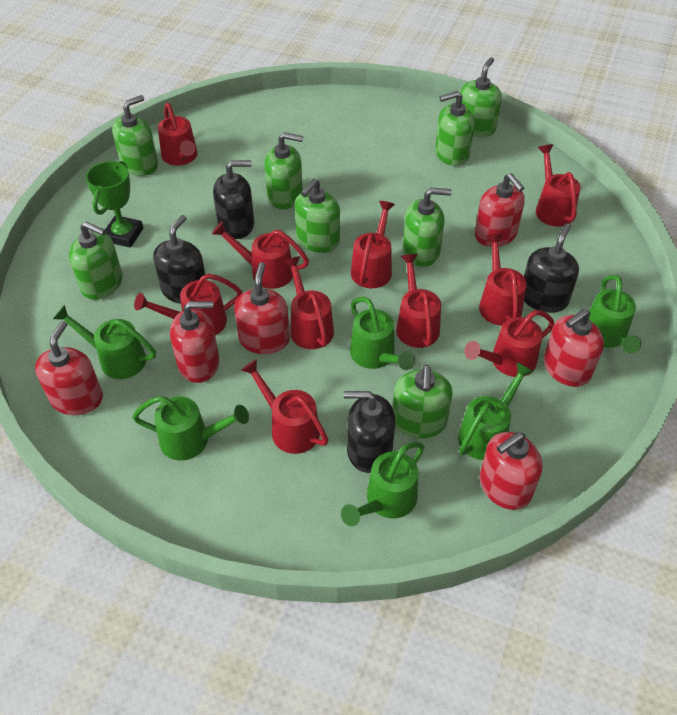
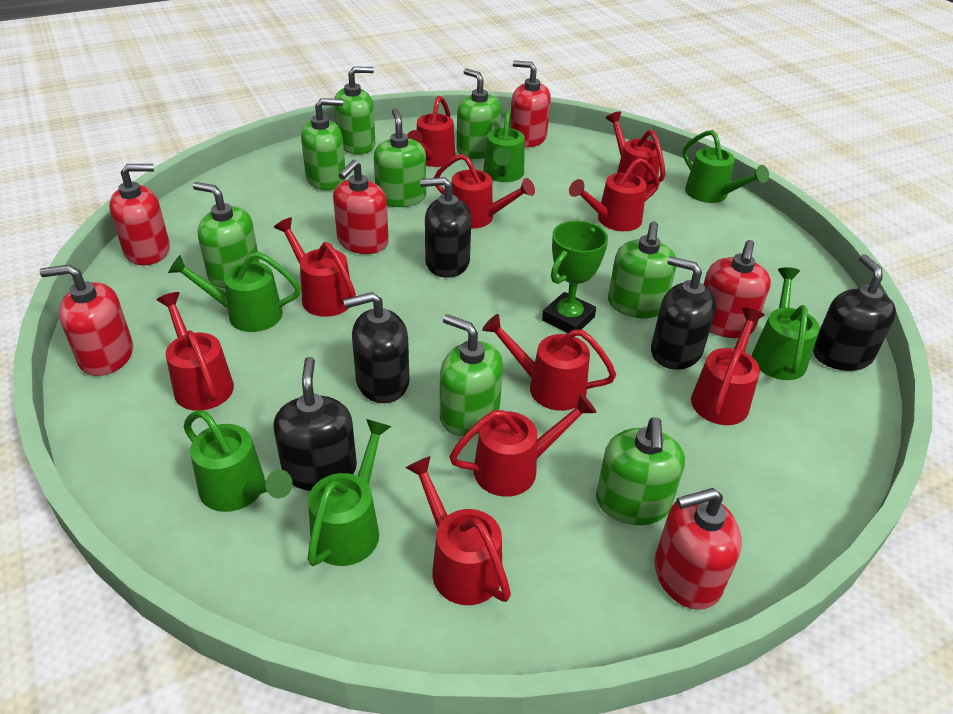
black soap dispenser: [153,215,205,304] [213,160,254,239] [343,391,395,473] [524,223,579,313] = 4 -> [273,357,357,491] [343,292,409,403] [420,177,471,278] [651,256,716,370] [813,254,896,371] = 5

